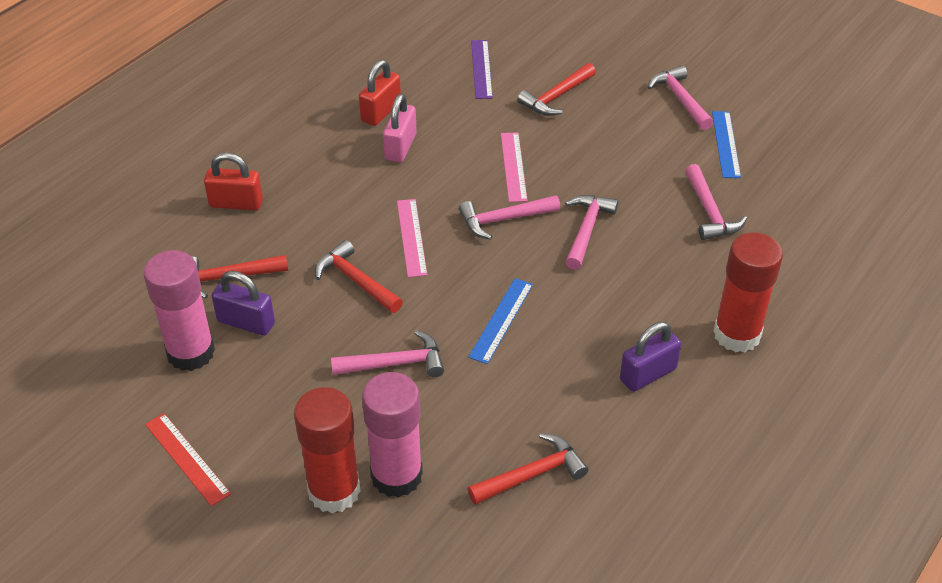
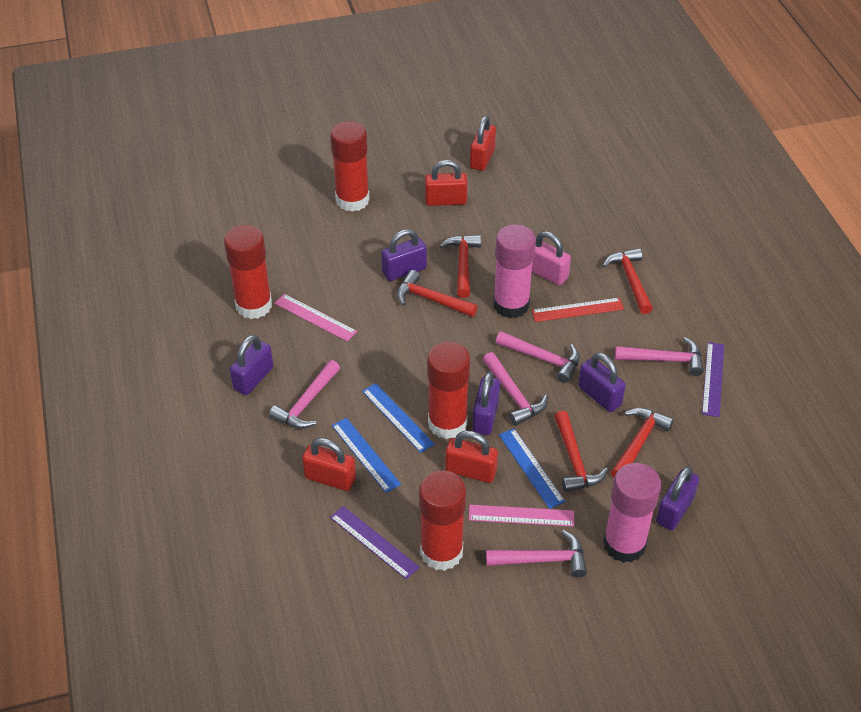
blue ruler: [468,278,533,364] [712,111,741,178] = 2 -> [332,418,401,493] [362,383,435,453] [499,428,565,509] = 3
purple padlock: [212,271,275,336] [620,322,681,392] = 2 -> [230,335,273,395] [381,229,427,281] [472,372,500,435] [578,353,626,412] [656,466,699,530] = 5
purple ruler: [471,40,493,99] = 1 -> [330,506,419,579] [702,342,724,417] = 2
red glue stick: [294,387,361,514] [713,232,783,352] = 2 -> [224,225,272,319] [330,121,370,212] [419,470,466,571] [427,342,470,439] = 4
red hammer: [191,255,288,299] [315,240,403,313] [468,433,588,505] [517,63,596,116] = 4 -> [397,270,478,317] [440,235,481,298] [554,411,608,492] [603,248,653,314] [611,408,674,478] = 5
red padlock: [204,153,263,211] [359,60,401,126] = 2 -> [302,438,356,491] [425,160,467,206] [445,431,498,483] [470,116,496,171] = 4

